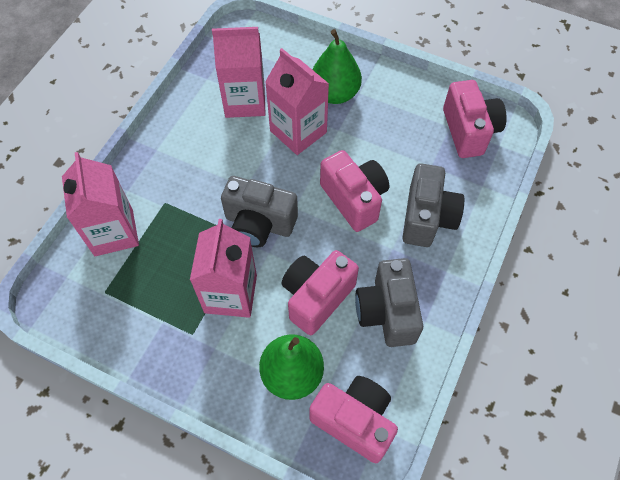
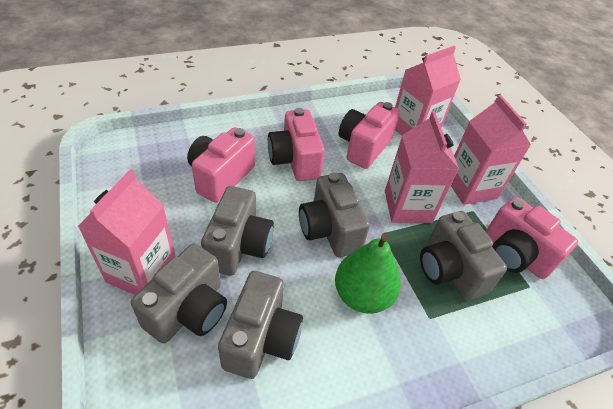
green pear: [259,334,324,400] [312,29,362,104] = 2 -> [335,234,401,314] = 1
grey camera: [221,176,298,247] [355,258,423,347] [402,163,464,247] = 3 -> [131,244,227,343] [201,186,274,276] [218,271,303,379] [299,173,370,257] [420,211,507,301] = 5

